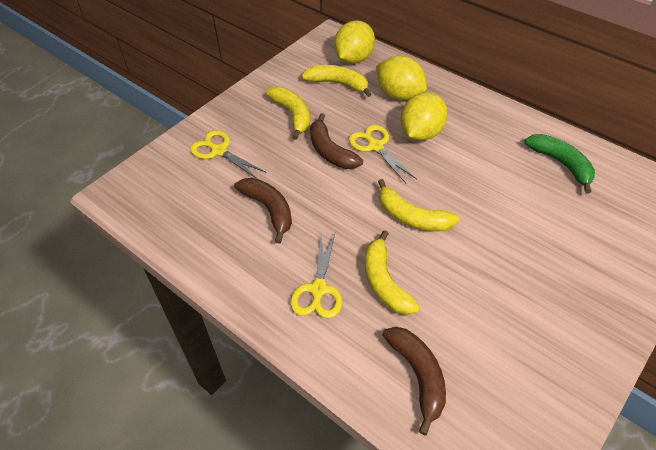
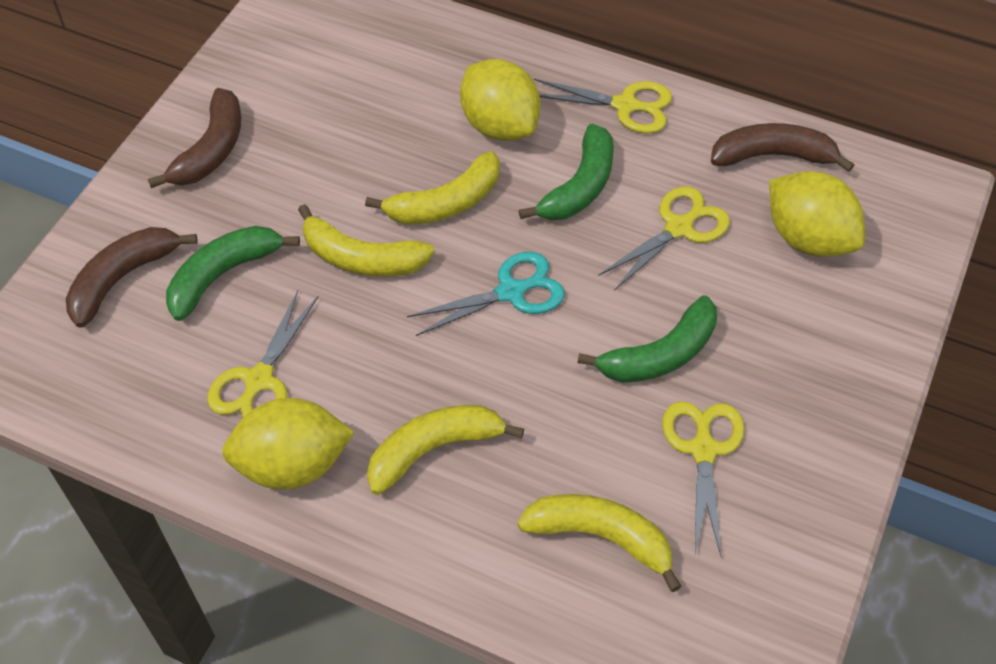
green banana: [524,134,595,194] = 1 -> [166,226,300,321] [519,124,614,220] [577,295,717,383] = 3
turquoise scissors: none = 0 -> [407,252,565,336] = 1
yellow scissors: [190,130,267,179] [290,234,342,318] [348,125,417,183] = 3 -> [207,291,319,417] [534,79,672,134] [598,187,730,291] [662,401,744,556] = 4

